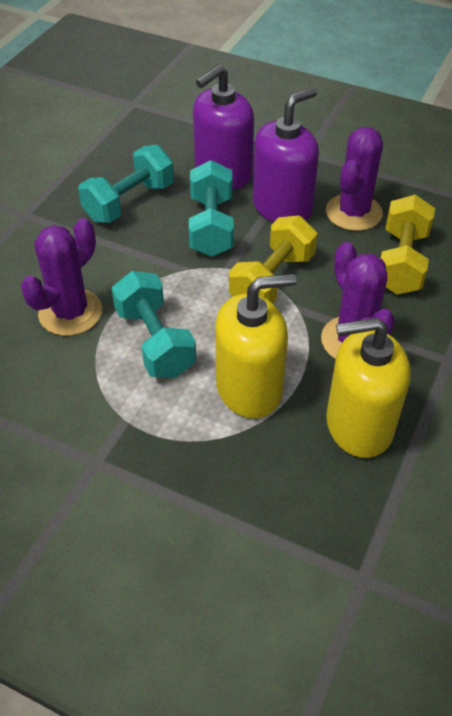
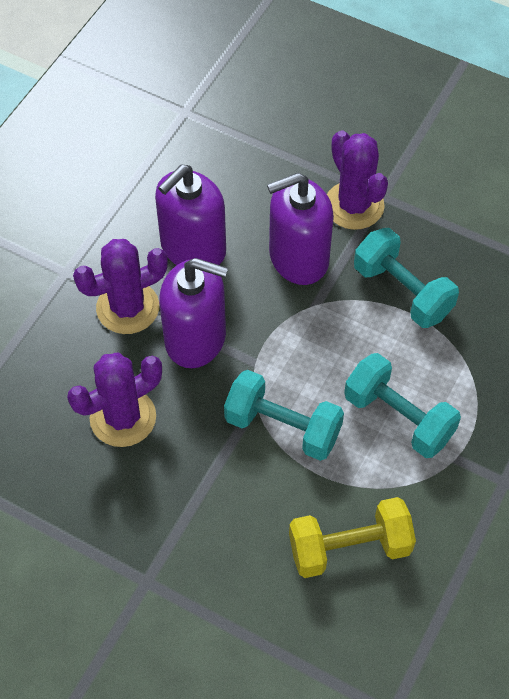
purple soap dispenser: [193,65,254,190] [253,87,319,222] = 2 -> [155,164,226,265] [159,258,228,368] [267,173,334,285] = 3
yellow dumbbell: [229,215,318,303] [381,195,435,294] = 2 -> [289,497,416,578] = 1
yellow soap dispenser: [215,273,296,419] [326,317,411,458] = 2 -> none = 0

